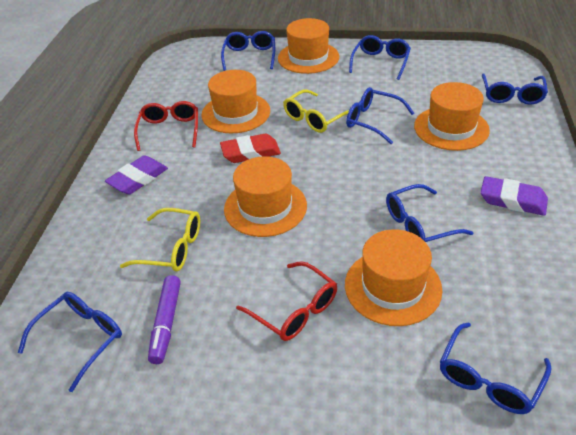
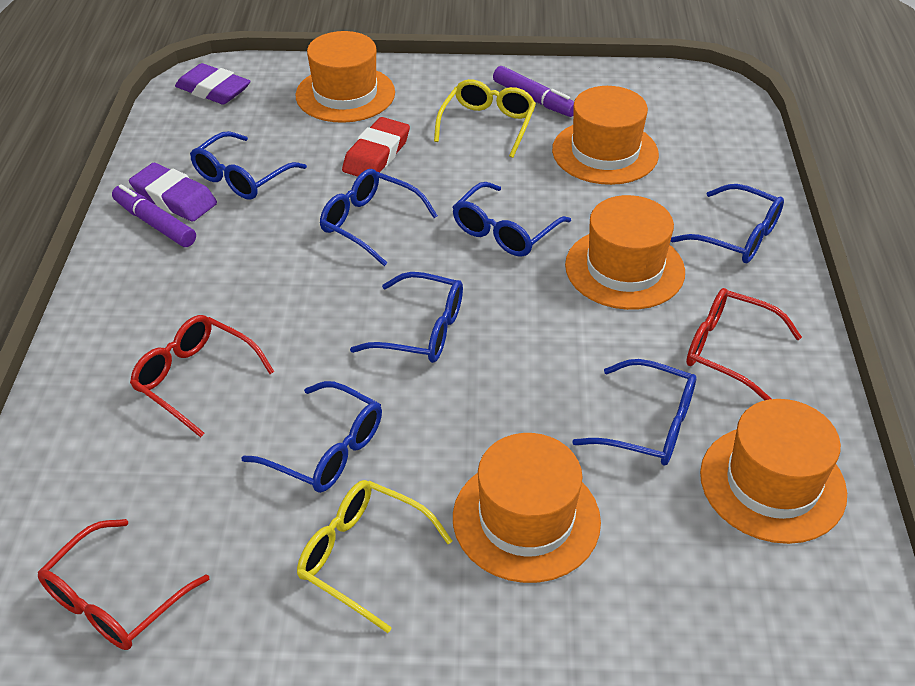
purple marker: [148,275,181,364] = 1 -> [112,184,196,247] [493,66,574,117] = 2
red glasses: [134,101,198,151] [236,261,337,341] = 2 -> [38,519,209,650] [130,315,274,438] [686,288,802,401] = 3

